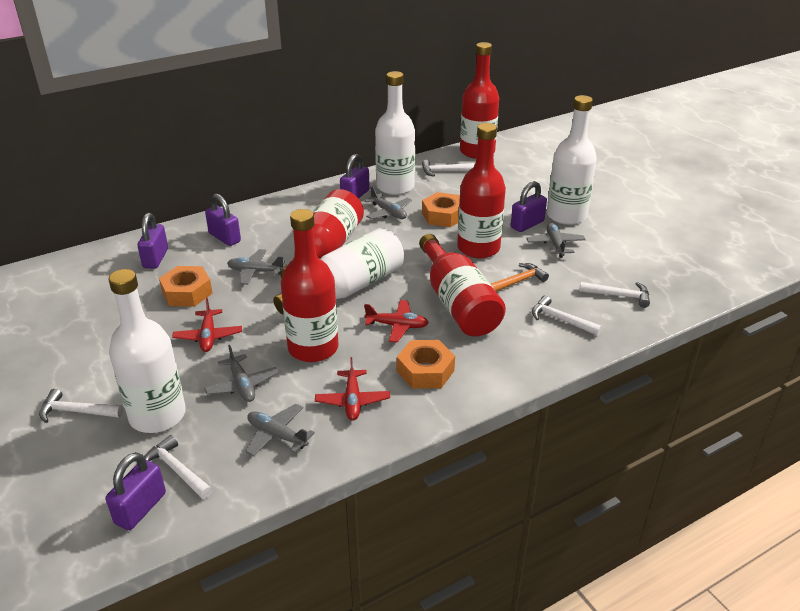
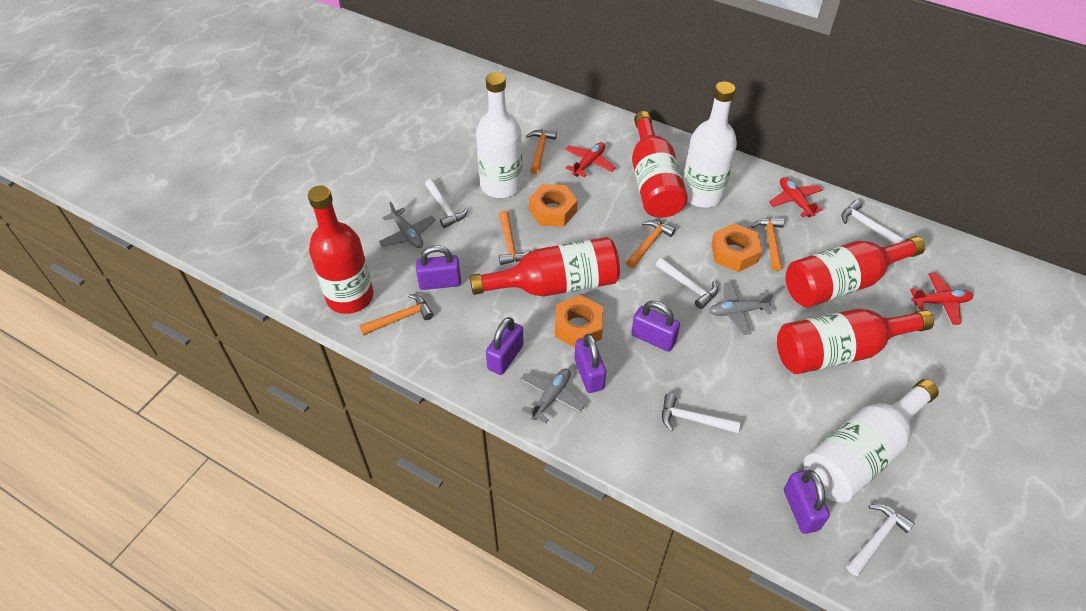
grey plane: [204,345,278,402] [227,249,285,285] [246,404,315,457] [364,186,412,219] [527,223,586,258] = 5 -> [379,202,436,248] [520,369,585,424] [709,282,774,335] = 3
orange hammer: [491,263,549,292] = 1 -> [359,294,433,336] [499,211,532,265] [526,129,557,174] [626,220,676,268] [751,218,784,271] = 5
white bottle: [108,269,186,433] [273,228,404,314] [375,71,415,195] [547,95,597,225] = 4 -> [476,72,522,198] [683,81,737,208] [804,379,939,503] = 3

